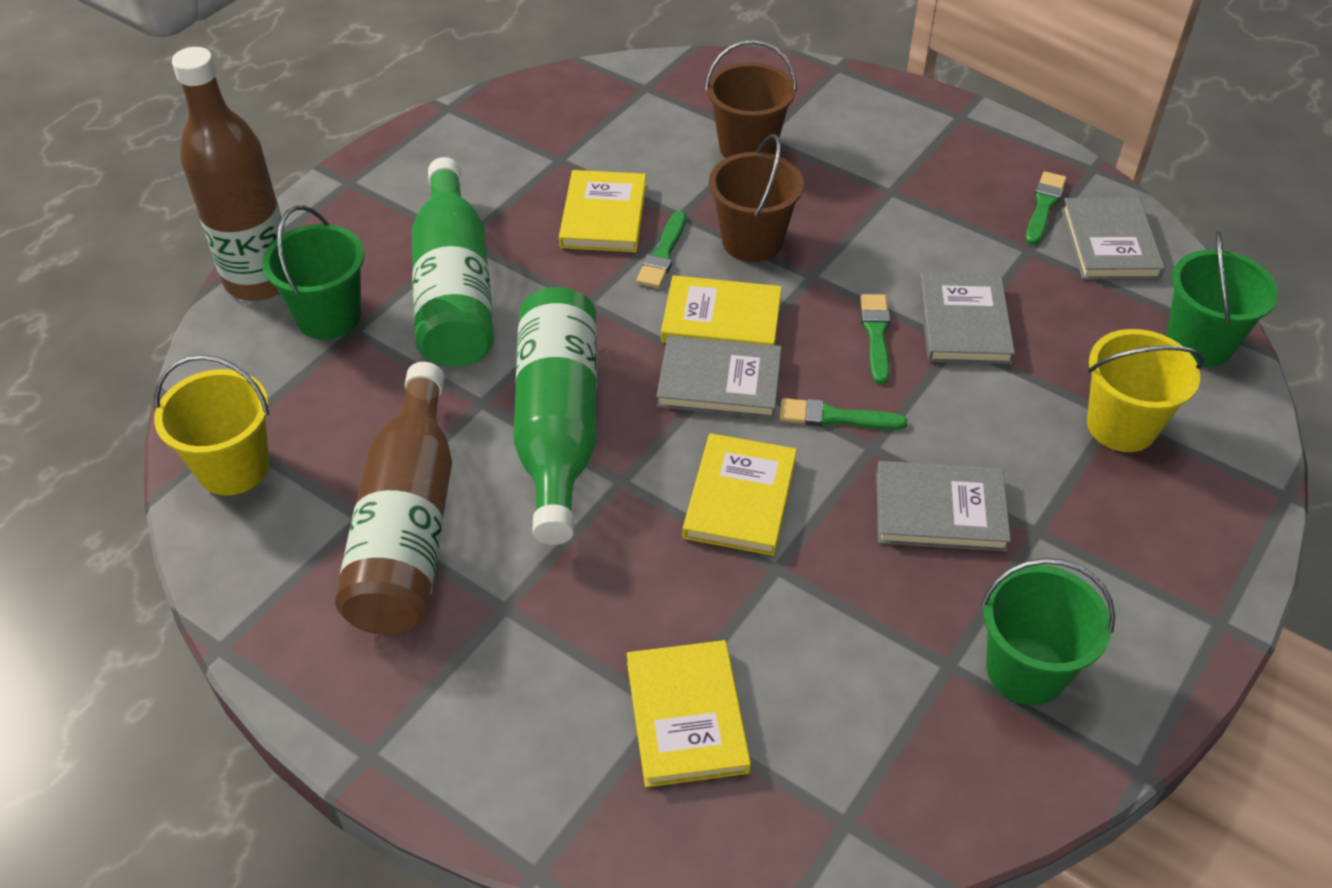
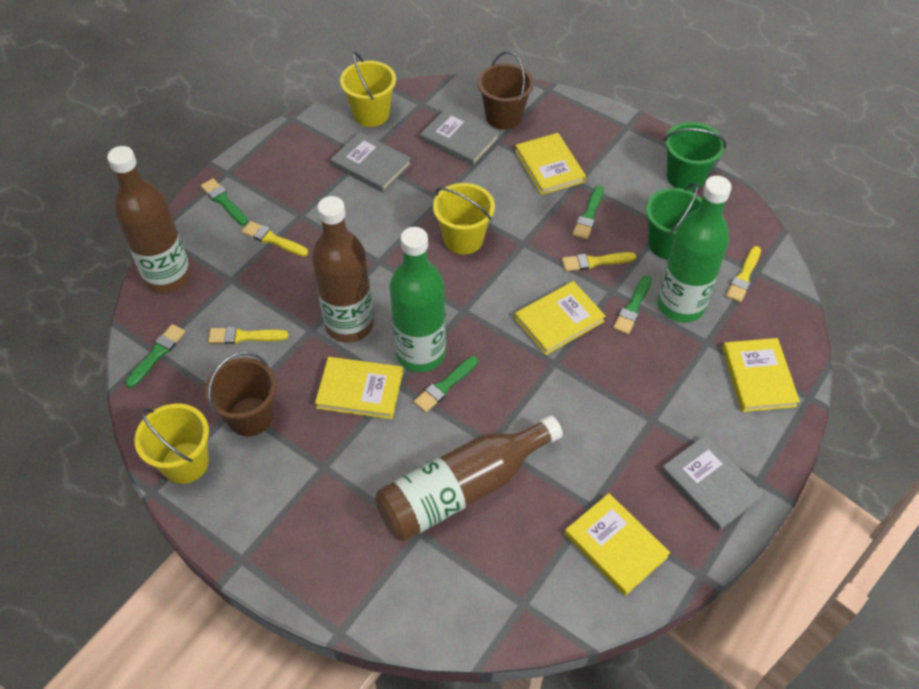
brown bottle: [172,47,286,301] [335,362,452,635] = 2 -> [107,146,191,293] [312,196,374,343] [375,415,563,541] = 3
green brush: [636,211,686,288] [779,398,907,430] [860,294,890,384] [1026,171,1066,245] = 4 -> [125,324,186,388] [201,178,248,225] [414,356,478,413] [572,186,604,239] [613,275,652,334] = 5
green bucket: [262,206,364,340] [981,558,1115,705] [1167,231,1278,367] = 3 -> [646,183,702,260] [664,122,726,191] = 2
grey book: [657,336,782,419] [876,461,1011,552] [919,272,1015,364] [1062,198,1165,280] = 4 -> [330,132,411,192] [420,107,499,166] [661,435,764,531] = 3
yellow book: [559,170,646,252] [627,640,751,787] [661,275,782,345] [683,433,797,556] = 4 -> [315,357,403,419] [515,133,586,195] [515,281,606,355] [565,493,670,596] [722,338,800,412] = 5
yellow brush: none = 0 -> [208,327,289,344] [242,221,308,256] [562,252,636,271] [726,246,761,303] = 4
yellow bucket: [154,355,269,495] [1087,329,1204,452] = 2 -> [134,403,209,484] [340,52,396,127] [433,183,495,255] = 3

